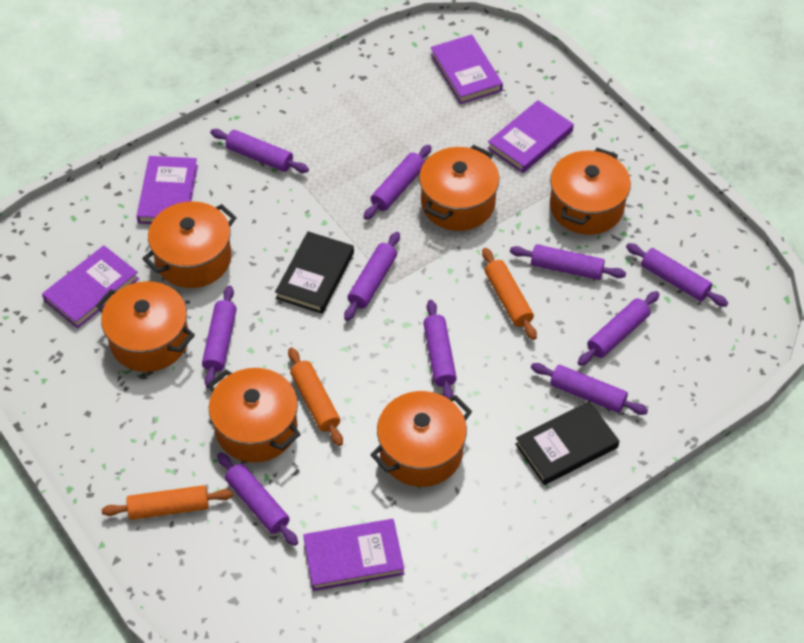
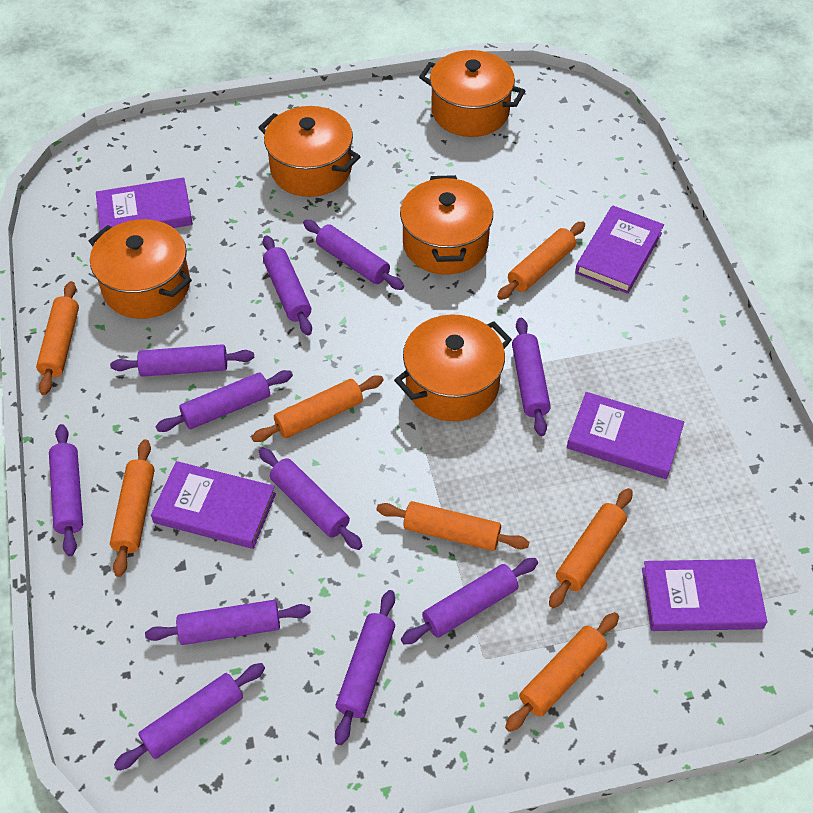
black book: [275,231,354,314] [515,401,619,485] = 2 -> none = 0
orange pot: [96,281,195,372] [142,201,237,288] [208,368,301,463] [370,391,472,487] [419,145,499,231] [550,148,631,235] = 6 -> [89,219,192,319] [258,106,361,197] [394,314,512,421] [400,175,493,275] [419,50,525,137] = 5
orange rolling pin: [102,485,233,520] [288,347,343,446] [482,248,537,340] = 3 -> [36,281,79,395] [110,439,155,577] [252,375,384,442] [376,501,529,551] [497,221,585,300] [505,612,619,732] [549,488,633,608] = 7
purple rolling pin: [202,286,237,388] [210,129,309,173] [217,452,298,546] [344,232,400,321] [364,145,432,220] [423,300,457,398] [510,244,626,280] [531,363,648,415] [578,291,659,366] [626,243,728,307] = 10 -> [49,424,83,556] [110,344,254,377] [114,663,265,771] [145,600,311,645] [155,370,293,432] [259,448,362,550] [263,235,312,335] [303,220,404,290] [335,590,395,745] [401,558,538,645] [512,318,551,436] = 11

